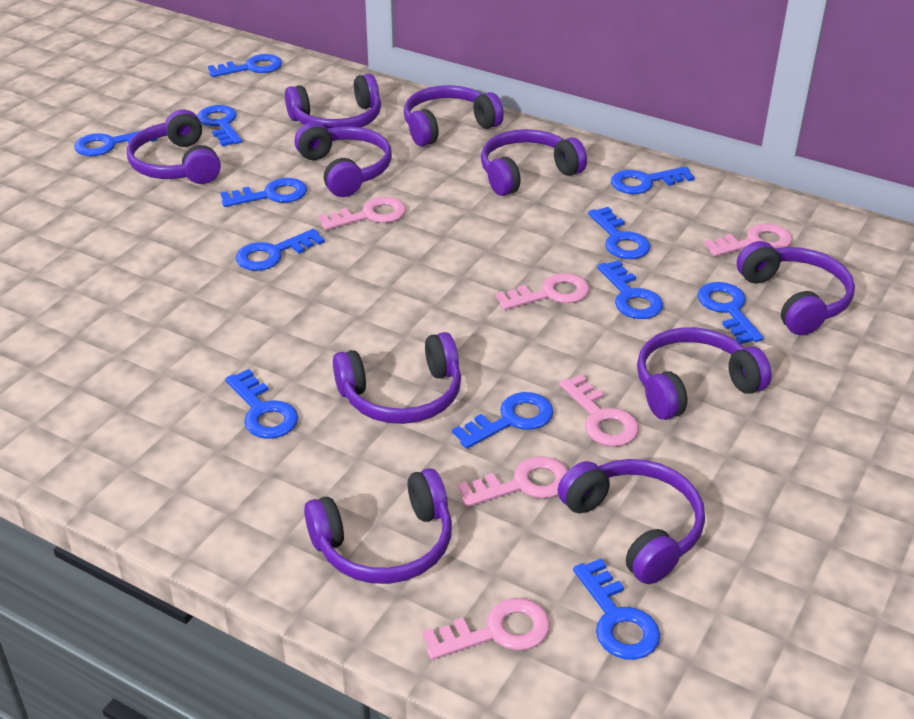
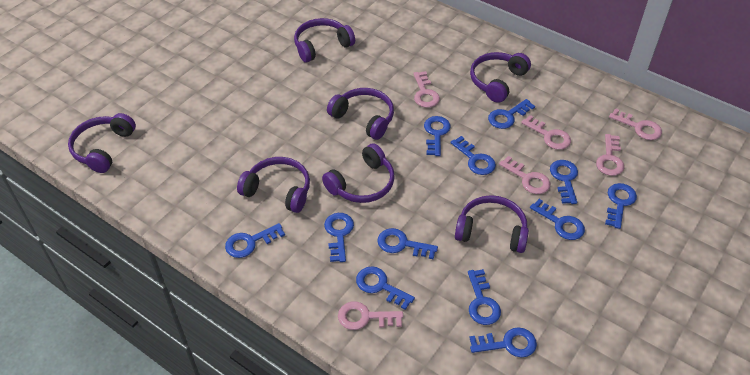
purple headphones: [127,109,221,184] [285,74,381,129] [295,122,392,197] [304,468,452,584] [333,332,461,424] [404,85,504,146] [481,129,587,196] [558,459,705,584] [637,327,772,420] [737,241,855,335] = 10 -> [68,113,136,173] [237,157,310,213] [294,18,355,62] [322,143,395,203] [327,88,394,140] [455,195,529,253] [470,52,531,103] = 7

